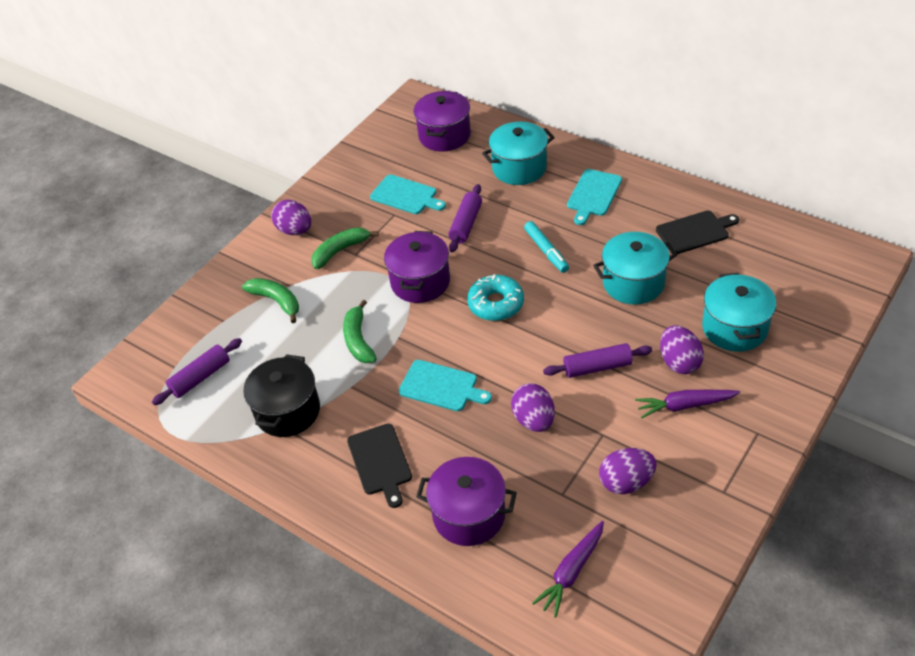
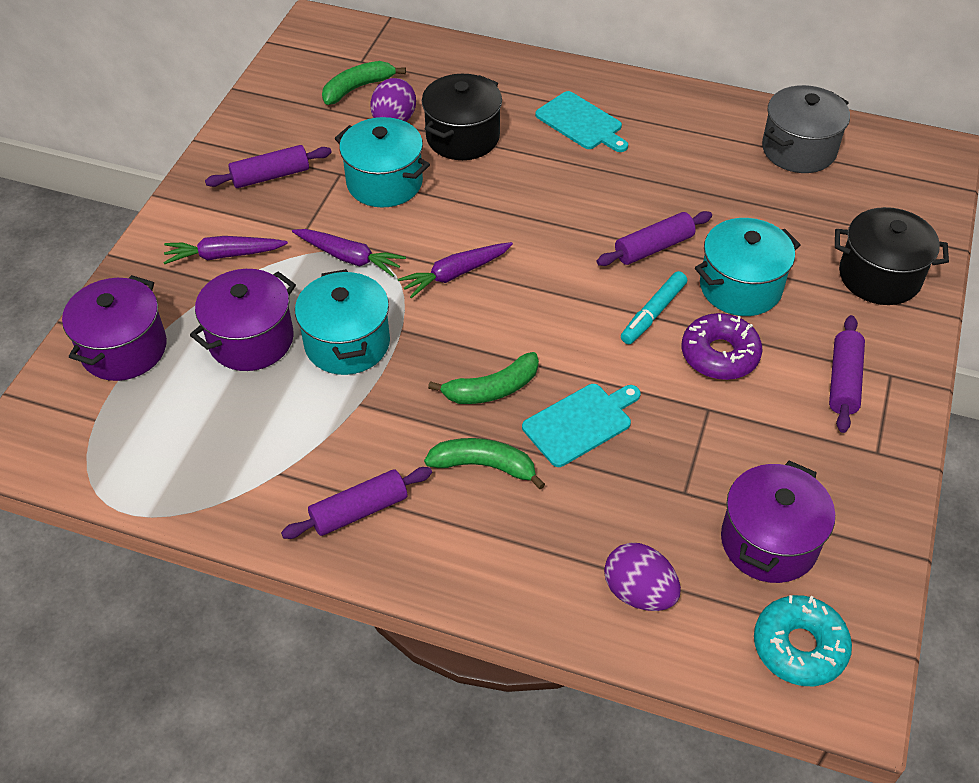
black cutting board: [347,424,412,508] [656,211,739,254] = 2 -> none = 0
black pot: [243,354,320,437] = 1 -> [422,74,502,160] [835,207,949,305] = 2
grey pot: none = 0 -> [762,85,850,173] = 1
purple carrot: [532,521,604,618] [635,390,740,418] = 2 -> [163,236,288,264] [292,229,406,277] [397,242,513,298] = 3
purple donut: none = 0 -> [682,313,763,380] = 1
purple egg: [271,200,311,235] [511,383,555,432] [599,448,657,494] [660,325,704,374] = 4 -> [370,78,416,122] [604,543,681,611] = 2
purple rolling pin: [152,338,242,405] [448,184,482,252] [543,343,652,378] = 3 -> [205,145,332,188] [281,467,432,539] [597,211,712,266] [829,315,865,433] = 4
turquoise cutting board: [370,175,446,214] [399,360,492,411] [567,169,622,225] = 3 -> [522,384,641,467] [535,91,628,152] = 2

